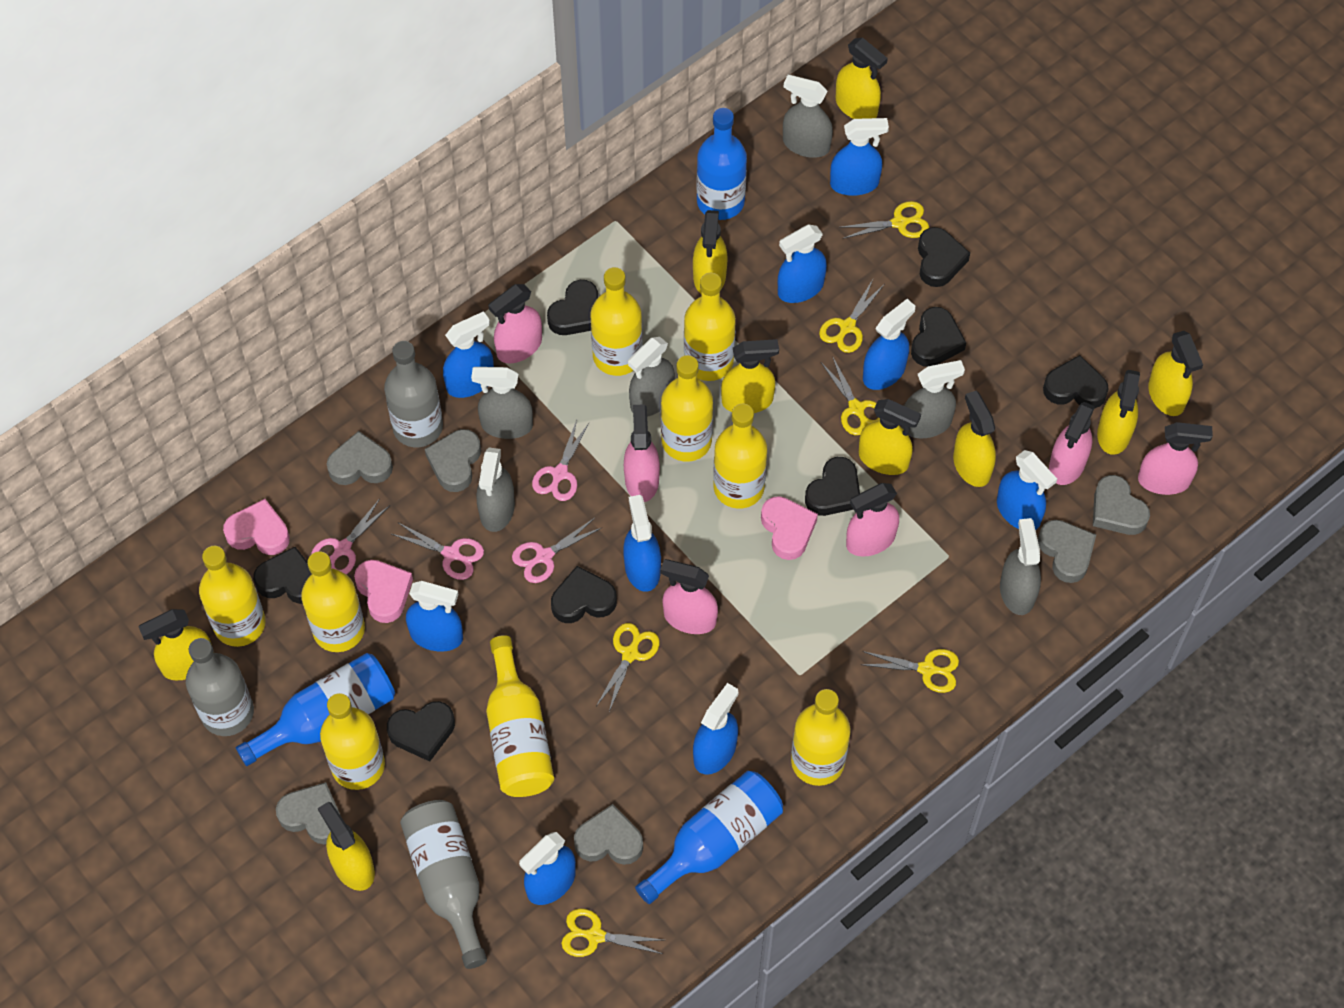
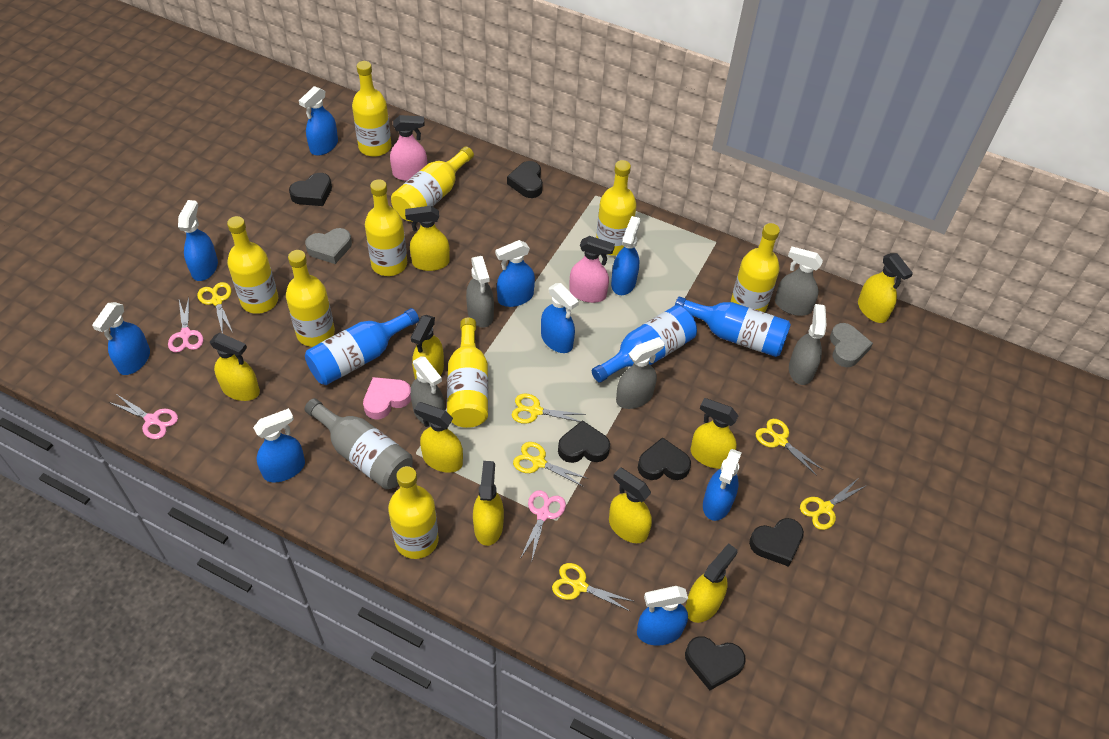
black heart: [253,547,312,604] [387,701,455,762] [547,280,598,335] [551,566,617,623] [805,457,860,516] [911,307,966,367] [918,227,970,287] [1043,355,1109,409] = 8 -> [289,173,332,206] [507,161,543,198] [558,420,610,463] [638,437,691,480] [685,636,746,690] [749,518,804,567] = 6
grey bottle: [186,638,254,736] [384,341,443,447] [400,800,487,969] = 3 -> [305,398,413,489] = 1
grey heart: [276,782,341,844] [327,431,393,485] [425,429,481,492] [574,804,643,865] [1038,520,1096,583] [1093,475,1150,535] = 6 -> [305,228,352,264] [830,323,873,367] = 2
grey spray bottle: [471,367,533,439] [477,448,515,532] [628,337,675,417] [783,75,833,158] [901,360,965,438] [1000,518,1041,615] = 6 -> [410,356,445,427] [466,256,494,328] [616,337,664,409] [775,247,823,316] [789,304,827,385] = 5
pink heart: [223,499,290,555] [354,560,413,623] [761,496,818,560] = 3 -> [363,377,411,419] = 1
pink scissors: [311,499,389,575] [392,523,484,580] [512,518,603,583] [532,420,590,501] = 4 -> [109,394,178,439] [168,297,204,353] [520,490,566,563] = 3
pink spray bottle: [488,284,542,363] [624,404,660,502] [660,559,718,634] [846,483,899,557] [1049,402,1095,485] [1138,422,1213,495] = 6 -> [390,115,427,181] [570,236,615,303] = 2

